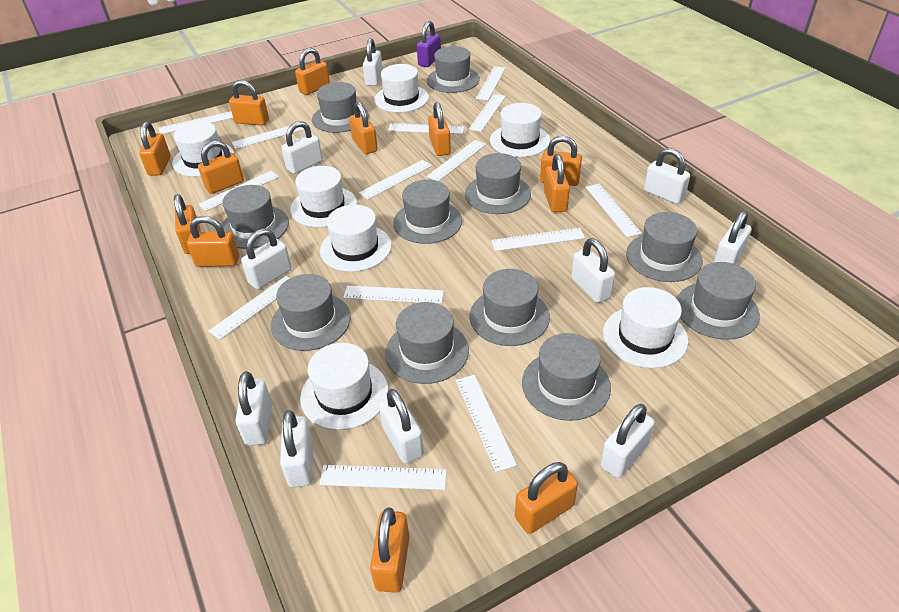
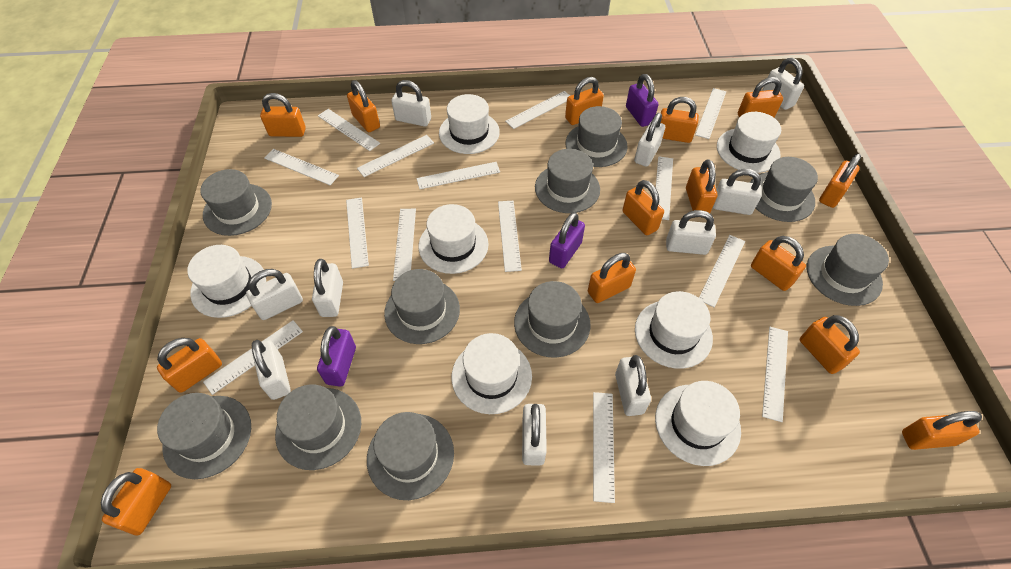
grey hat: [221,185,289,249] [271,274,351,351] [312,82,369,133] [385,302,469,384] [393,180,462,244] [427,46,480,93] [465,153,531,214] [469,269,550,346] [522,333,611,421] [626,212,703,282] [677,262,760,340] = 11 -> [157,393,251,479] [200,169,272,236] [275,385,361,470] [367,412,454,500] [384,269,460,344] [514,281,591,358] [535,149,600,213] [566,106,628,167] [749,157,818,222] [807,234,889,306] = 10
orange padlock: [139,122,171,176] [174,194,201,254] [187,216,239,267] [198,140,244,194] [229,80,269,126] [295,48,330,95] [349,101,378,154] [370,508,409,593] [428,102,451,156] [515,462,578,534] [540,136,582,186] [544,154,570,213] = 12 -> [101,468,171,535] [157,338,222,393] [260,93,306,137] [347,80,380,132] [565,77,604,125] [588,253,636,303] [622,180,664,235] [661,97,699,143] [686,159,717,213] [738,77,783,118] [751,236,806,291] [800,315,860,374] [819,154,861,208] [902,411,982,450] = 14
purple padlock: [417,21,441,67] = 1 -> [317,326,356,387] [549,212,585,268] [626,74,658,127] = 3

